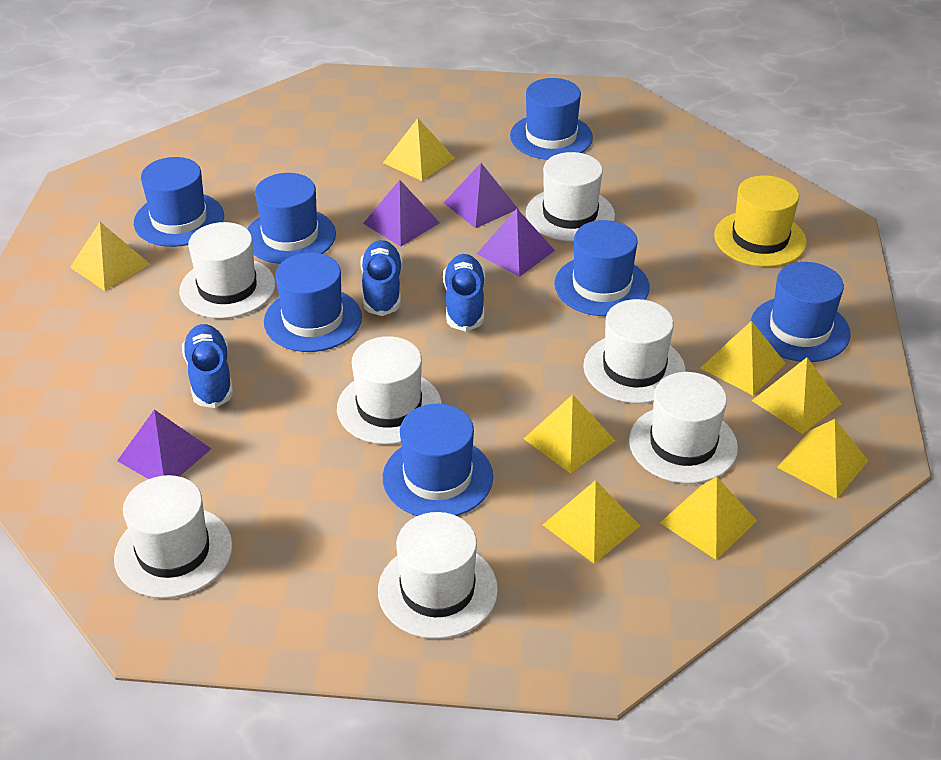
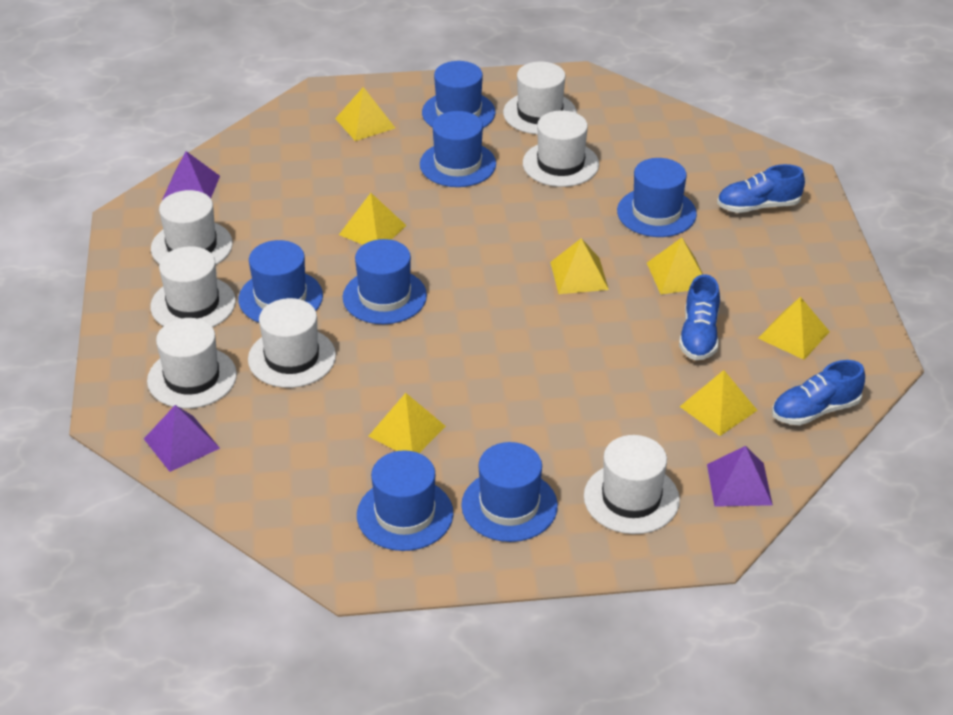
purple pyramid: [117,409,211,479] [363,180,440,247] [444,163,518,228] [477,209,555,277] = 4 -> [144,405,220,472] [162,151,220,201] [707,446,773,507] = 3
yellow hat: [714,175,807,267] = 1 -> none = 0
yellow pyramid: [70,222,150,291] [383,118,455,181] [524,395,615,474] [543,480,640,564] [660,477,757,560] [701,321,786,396] [752,357,842,434] [777,419,869,499] = 8 -> [335,87,395,141] [339,193,407,245] [368,393,446,453] [550,238,609,294] [647,238,703,294] [680,370,758,436] [758,297,830,360] = 7

